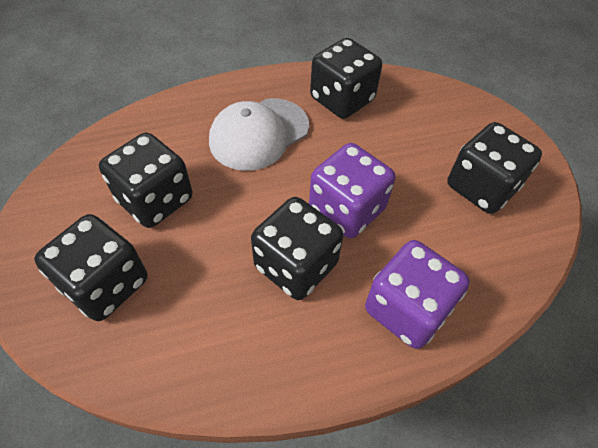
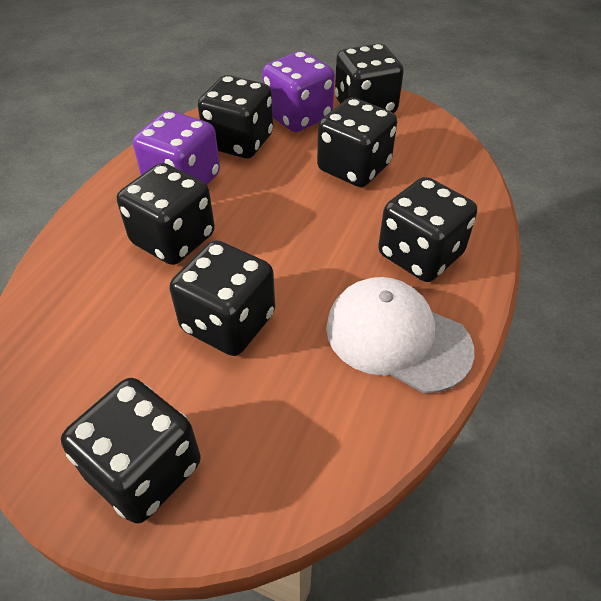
black dice: [34,214,148,321] [99,132,192,228] [251,197,343,300] [310,38,382,119] [447,122,542,214] = 5 -> [61,378,201,524] [117,163,215,265] [170,240,275,356] [198,75,273,158] [317,98,397,187] [335,43,404,113] [378,177,477,282] = 7

